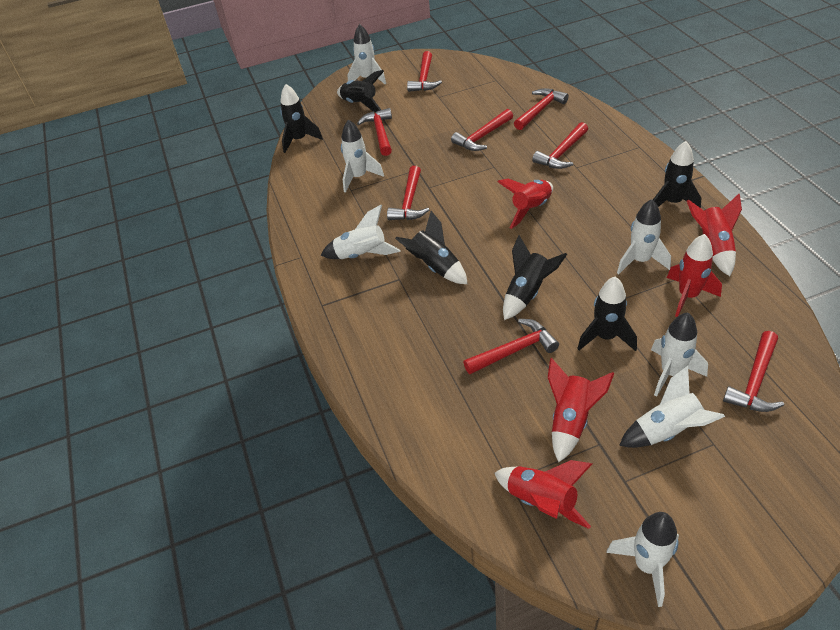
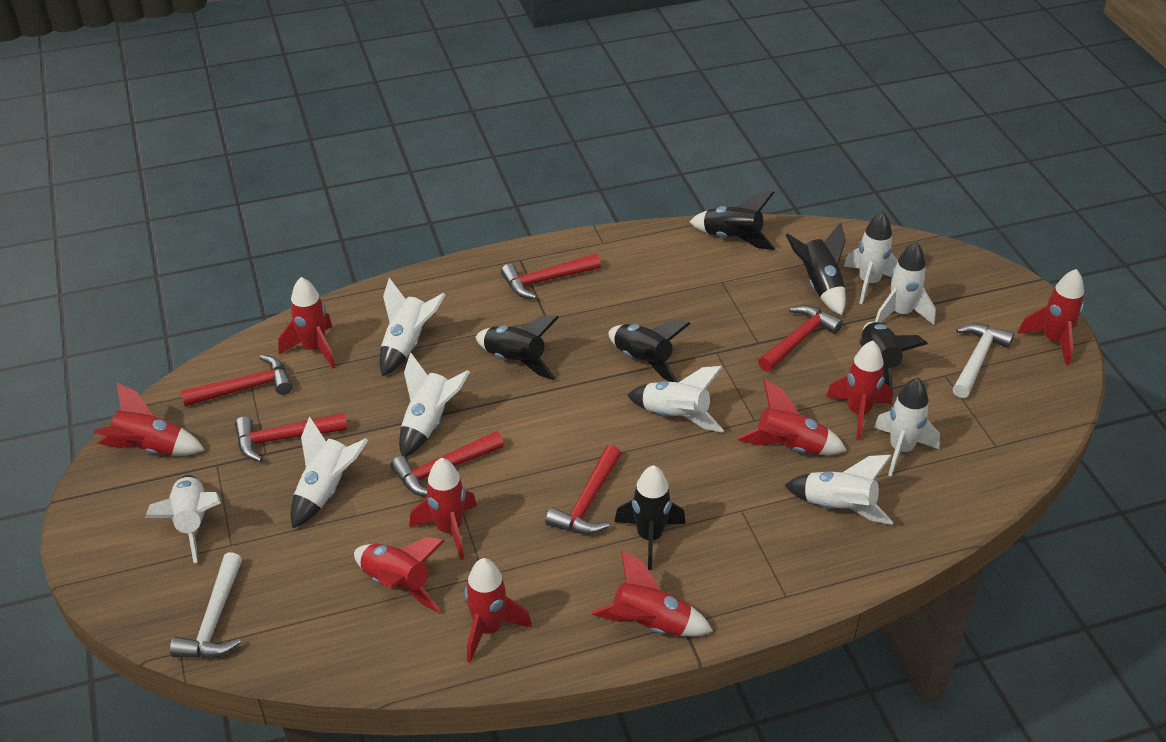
red hammer: [357,108,392,156] [387,166,429,220] [407,51,442,92] [451,109,513,151] [463,319,559,374] [514,88,569,130] [532,122,588,169] [723,331,784,412] = 8 -> [181,355,293,407] [235,413,348,462] [390,431,504,497] [501,253,601,299] [545,445,621,535] [758,305,843,372] = 6
red rocket: [495,460,592,529] [498,179,553,229] [548,358,614,462] [667,234,722,317] [687,194,742,276] = 5 -> [93,382,204,455] [278,277,335,369] [354,537,445,613] [409,458,477,560] [465,558,532,663] [592,550,713,636] [737,380,847,455] [826,341,893,440] [1017,269,1084,366] = 9
white hammer: none = 0 -> [170,552,242,658] [953,323,1014,398] = 2
white rocket: [321,205,400,259] [341,119,384,193] [348,24,386,84] [606,512,679,607] [617,199,671,274] [619,366,725,448] [651,312,708,397] = 7 -> [145,475,221,563] [291,416,368,528] [379,278,446,376] [399,353,470,457] [627,366,724,433] [785,455,893,525] [844,211,898,304] [874,378,940,477] [875,242,936,325] = 9

